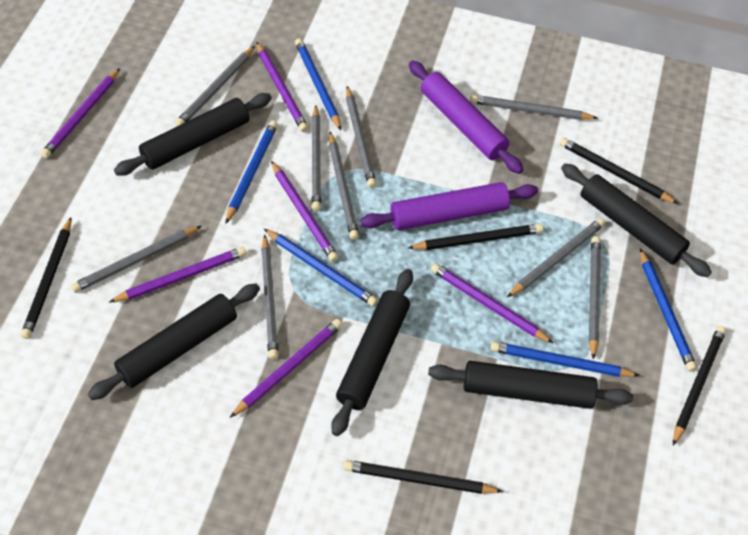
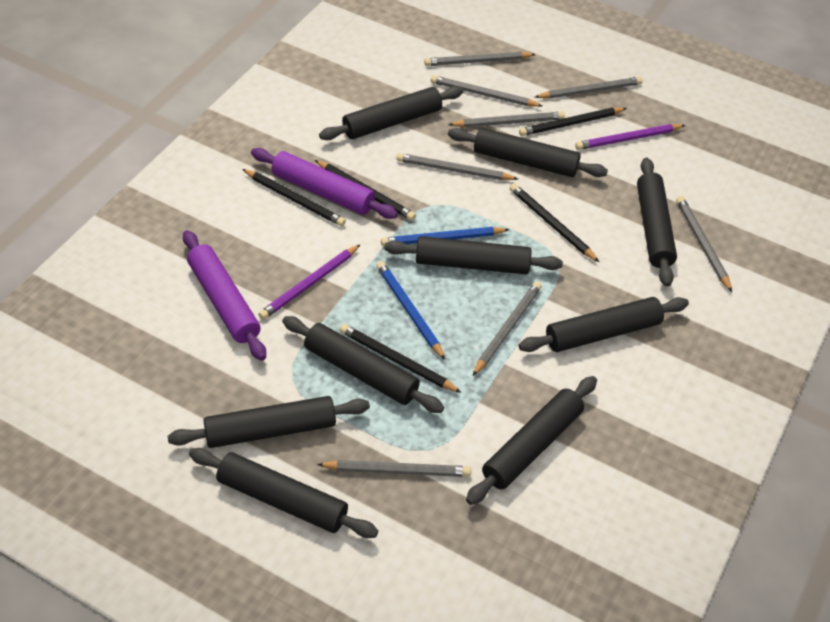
black rolling pin: [88,284,260,400] [114,93,272,176] [331,269,413,436] [428,361,633,409] [561,163,712,277] = 5 -> [168,396,370,448] [189,448,378,538] [282,316,444,413] [319,86,463,140] [384,236,563,274] [448,128,608,177] [466,376,597,505] [519,297,689,352] [637,158,677,287] = 9
blue pencil: [225,120,278,224] [264,229,378,306] [295,38,341,130] [490,341,640,377] [640,249,697,372] = 5 -> [376,261,445,360] [381,227,510,246] = 2
grey pencil: [71,226,201,293] [175,46,255,126] [261,235,279,360] [312,105,321,211] [329,132,359,240] [346,86,376,188] [470,95,597,120] [507,218,605,297] [589,236,601,360] = 9 -> [317,460,471,477] [396,153,518,180] [424,52,536,66] [430,75,542,107] [448,111,565,127] [472,281,542,376] [535,77,643,99] [676,196,732,292] = 8
purple pencil: [41,68,120,158] [109,247,246,302] [230,319,342,418] [257,42,308,132] [271,161,339,262] [431,263,553,343] = 6 -> [258,244,361,320] [575,124,685,150] = 2

